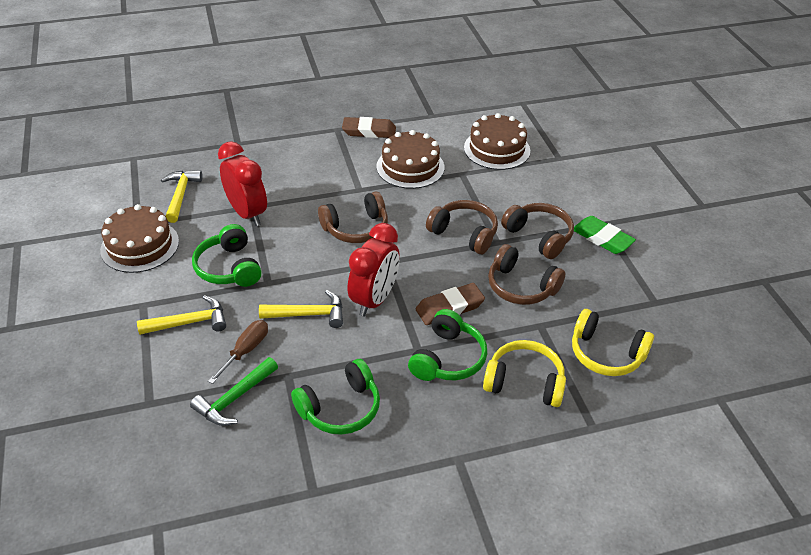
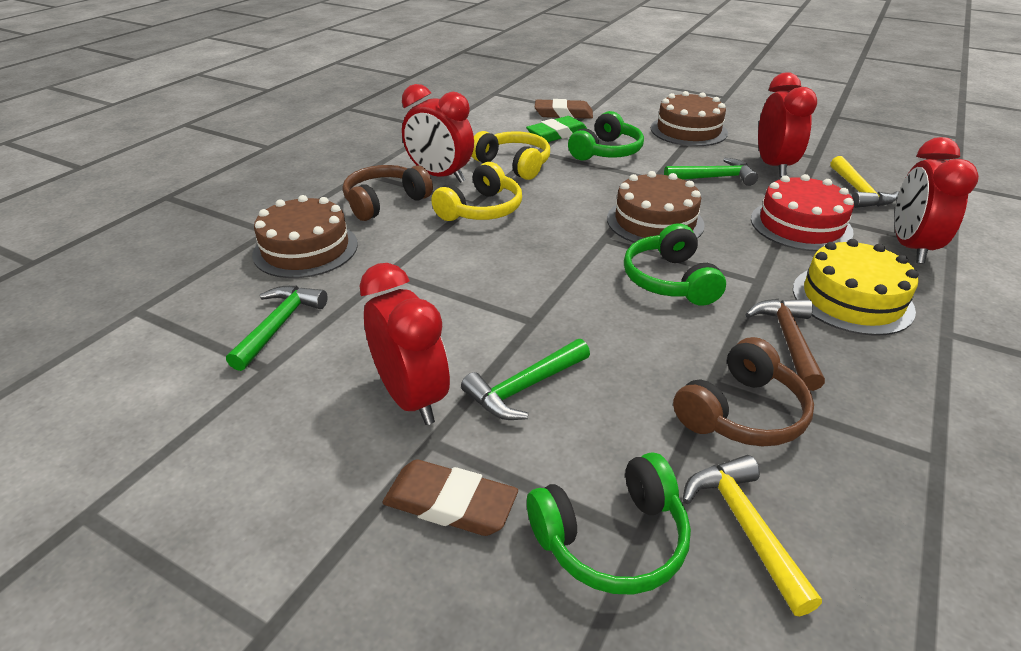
brown hammer: none = 0 -> [745,299,825,391] = 1
brown headphones: [318,192,388,243] [426,200,498,254] [488,244,565,305] [501,203,574,259] = 4 -> [343,165,433,221] [673,337,814,447] = 2
brown screwdriver: [208,320,268,384] = 1 -> none = 0
green hammer: [190,357,278,426] = 1 -> [226,286,327,371] [461,339,590,420] [664,158,758,186] = 3
red cake: none = 0 -> [751,174,854,251] = 1
red clock: [218,141,267,226] [348,223,400,317] = 2 -> [360,263,450,425] [402,84,474,183] [758,72,817,177] [895,137,979,264] = 4
yellow cake: none = 0 -> [793,239,918,336] = 1
yellow hammer: [137,295,226,335] [161,170,203,223] [259,290,343,328] = 3 -> [682,455,822,616] [831,156,899,208] = 2

